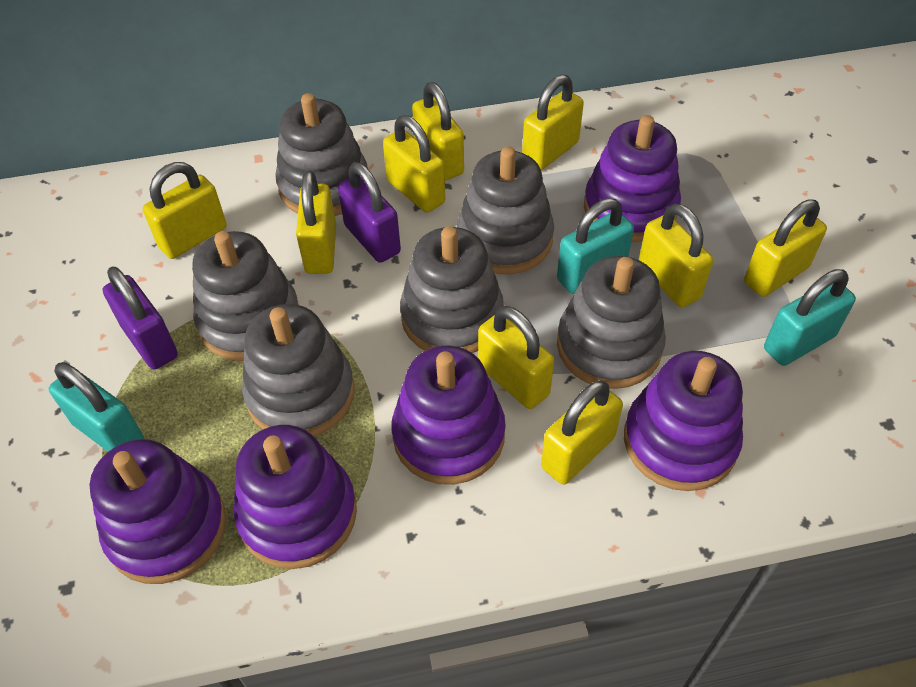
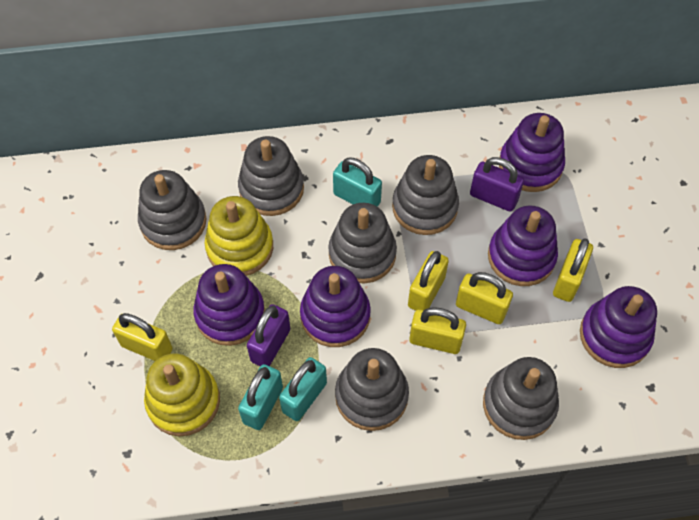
yellow padlock: [142,162,227,259] [296,171,336,274] [383,115,446,213] [412,82,464,180] [478,306,554,409] [522,75,584,170] [541,380,623,485] [639,204,713,308] [744,199,827,297] = 9 -> [112,313,173,361] [408,251,449,311] [409,307,466,354] [456,272,513,324] [553,238,593,302] = 5
yellow stacking toy: none = 0 -> [144,354,220,436] [204,196,273,276] = 2

